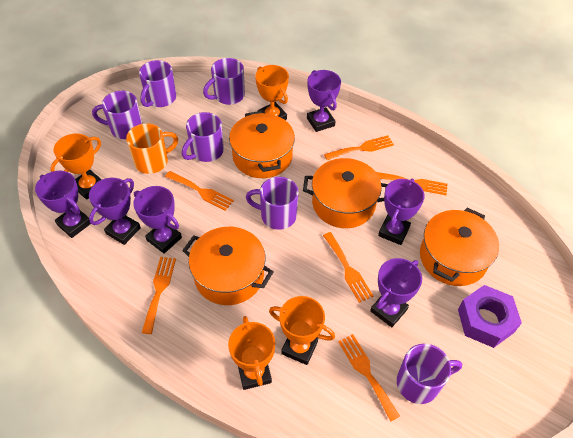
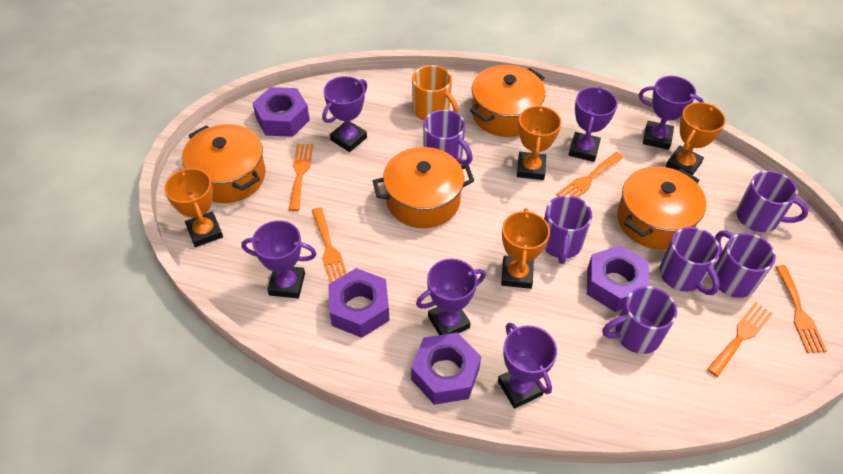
orange fork: [142,257,176,334] [165,171,234,211] [323,232,373,303] [324,135,394,160] [338,334,400,421] [376,172,448,195] = 6 -> [289,144,313,211] [312,207,347,283] [556,152,624,197] [707,302,773,377] [775,265,827,353] = 5
purple nut: [458,285,522,348] = 1 -> [253,87,310,137] [328,268,389,338] [411,332,481,405] [587,245,650,312] = 4

